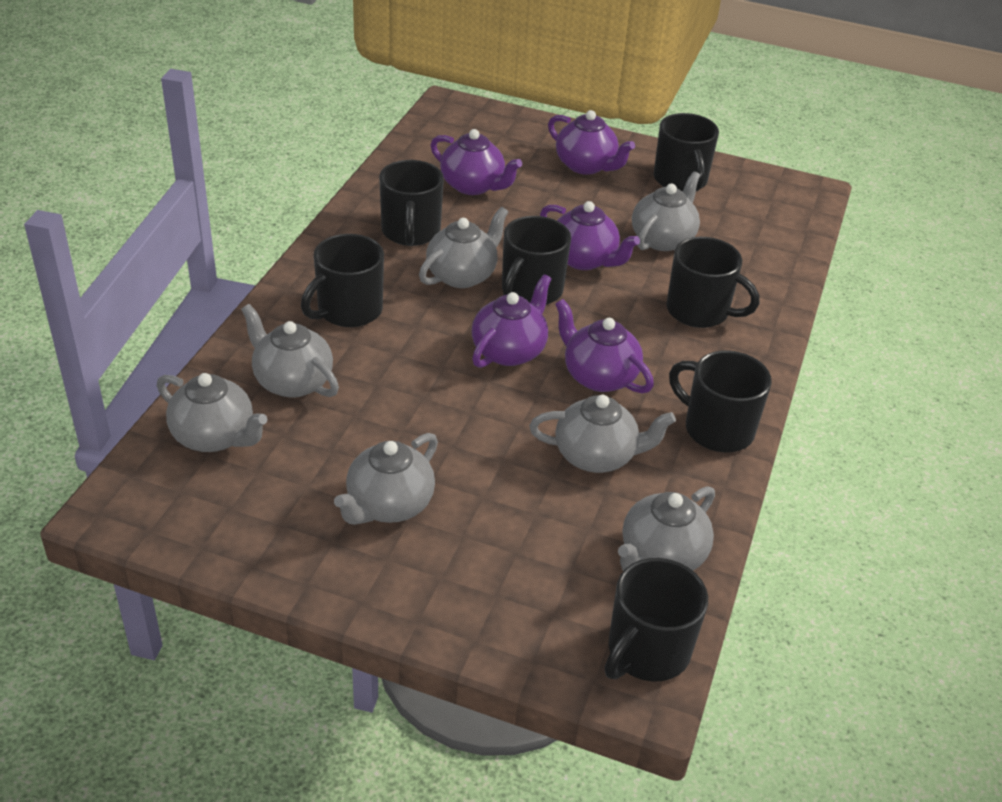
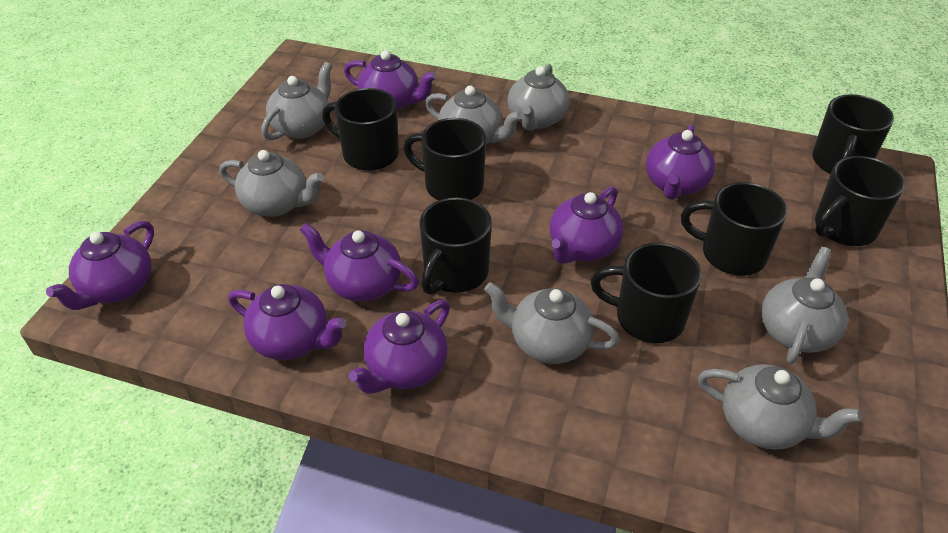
purple teapot: [430,129,522,195] [472,274,552,368] [540,201,640,270] [548,110,635,175] [555,299,654,393] = 5 -> [46,221,154,310] [228,284,346,360] [300,223,419,302] [344,50,437,110] [349,300,450,394] [550,187,623,264] [646,125,715,200] = 7

